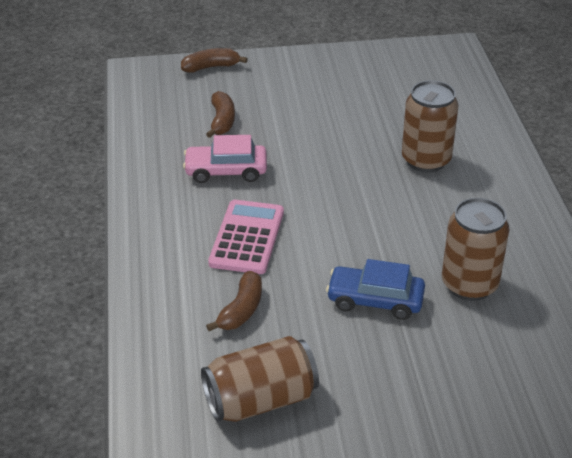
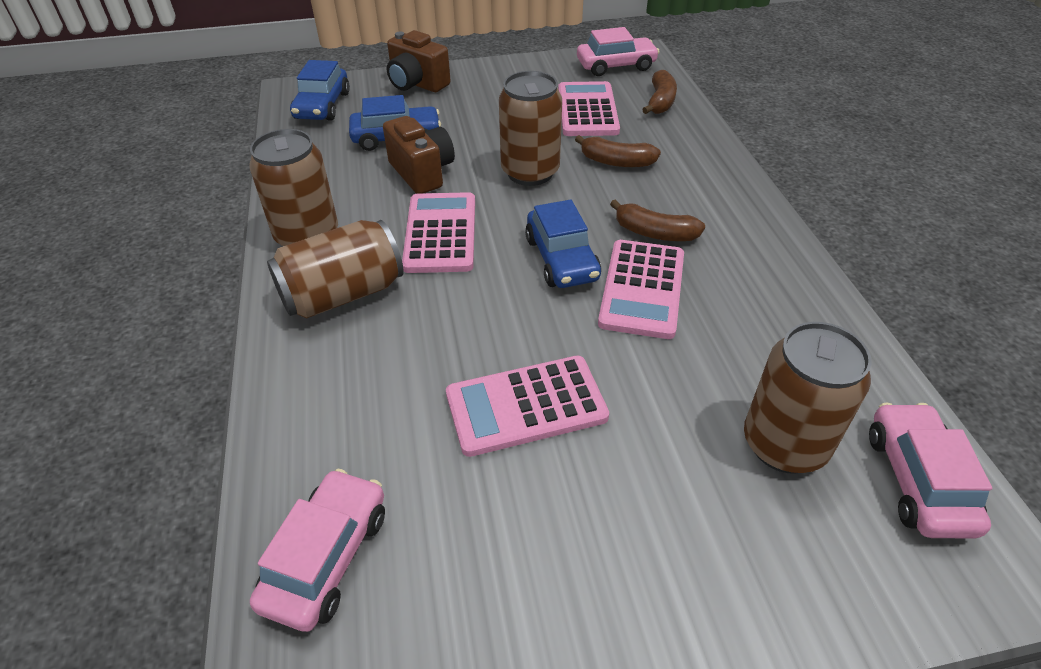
blue car: [326,259,425,320] = 1 -> [290,60,350,121] [349,95,441,151] [525,200,601,288] = 3
brown camera: none = 0 -> [383,116,455,194] [387,30,451,92] = 2
brown can: [201,336,319,422] [402,80,459,172] [442,198,509,301] = 3 -> [249,129,338,246] [267,220,404,318] [499,71,562,186] [744,322,872,474] = 4
pink calculator: [208,200,284,274] = 1 -> [402,192,475,273] [446,356,609,457] [558,81,620,136] [598,240,684,339] = 4
pink car: [183,135,267,183] = 1 -> [250,469,385,632] [577,27,660,76] [869,402,992,539] = 3

